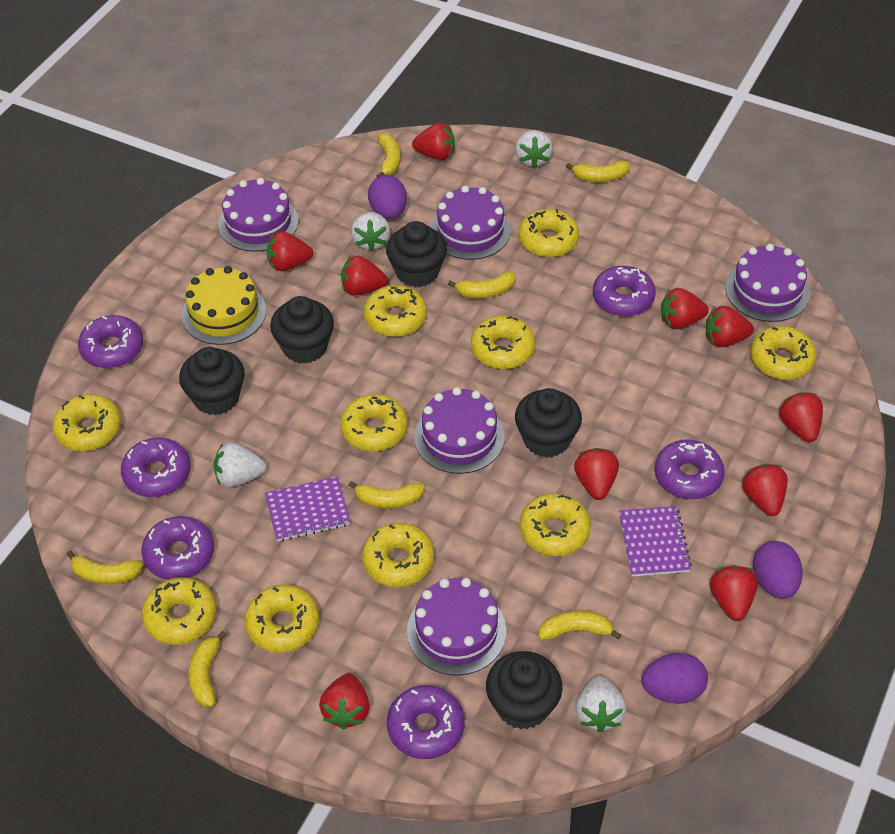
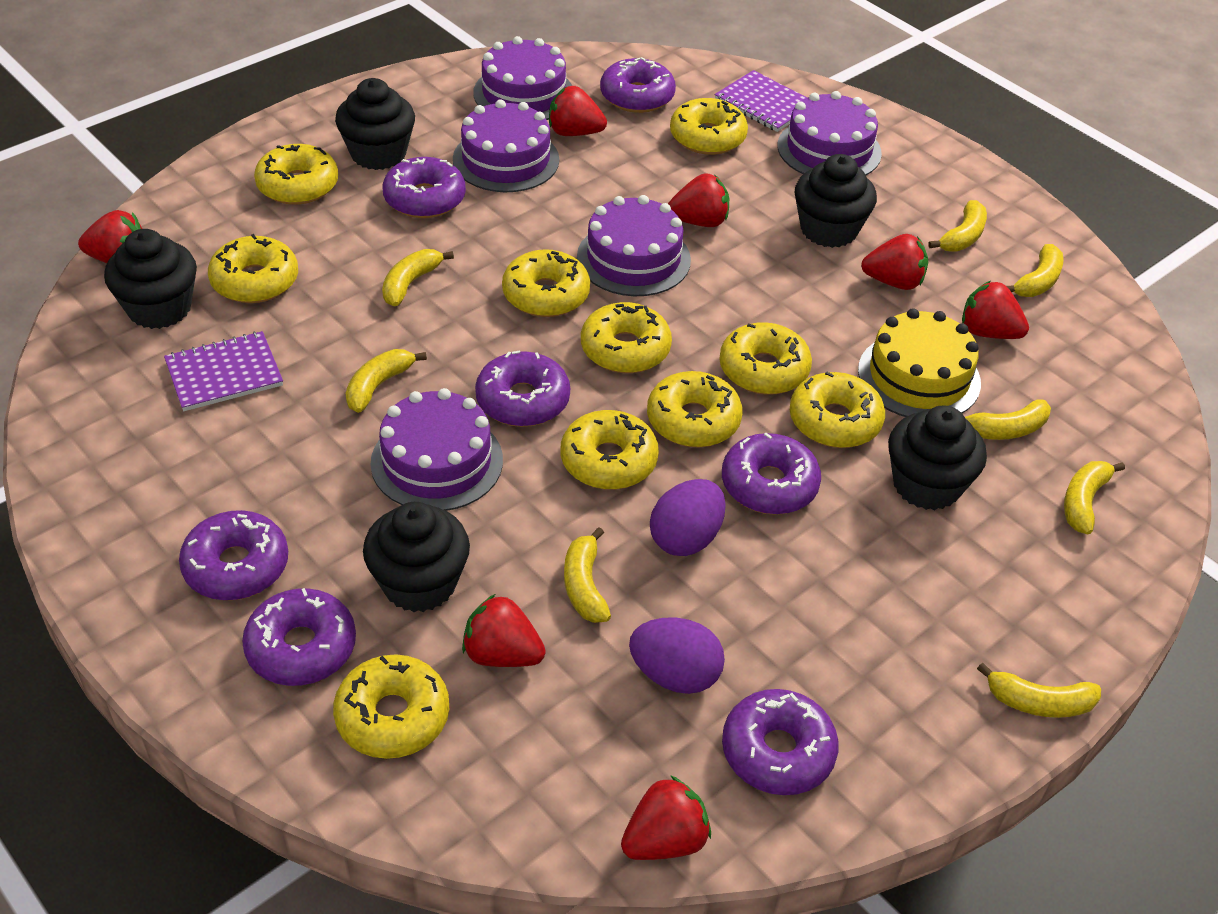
purple donut: [78,315,143,368] [121,438,191,497] [142,516,214,580] [387,685,465,759] [593,266,656,317] [654,440,725,499] = 6 -> [179,510,288,600] [242,588,356,686] [382,157,466,218] [475,350,570,427] [600,57,676,113] [722,433,821,515] [722,689,839,795] = 7
purple egg: [368,175,407,219] [641,653,708,704] [753,541,803,599] = 3 -> [629,617,725,694] [650,479,726,556] = 2
red strawberry: [267,232,313,271] [319,673,370,730] [341,256,388,296] [412,123,455,160] [574,448,619,500] [661,288,709,329] [706,306,754,347] [710,565,758,621] [742,464,788,516] [779,392,823,442] = 10 -> [78,210,142,263] [462,594,546,667] [549,86,607,136] [621,775,711,860] [668,173,729,227] [861,234,928,290] [962,281,1029,339] = 7
white strawberry: [214,443,267,487] [351,212,390,252] [515,130,553,168] [576,676,626,732] = 4 -> none = 0
yellow banana: [66,551,143,584] [189,631,226,706] [348,481,425,508] [377,133,401,177] [448,272,516,298] [539,611,621,640] [566,161,630,182] = 7 -> [346,349,427,413] [382,249,454,306] [564,527,611,623] [928,200,987,252] [965,399,1051,440] [977,663,1101,718] [1007,244,1064,297] [1064,461,1125,534] = 8

